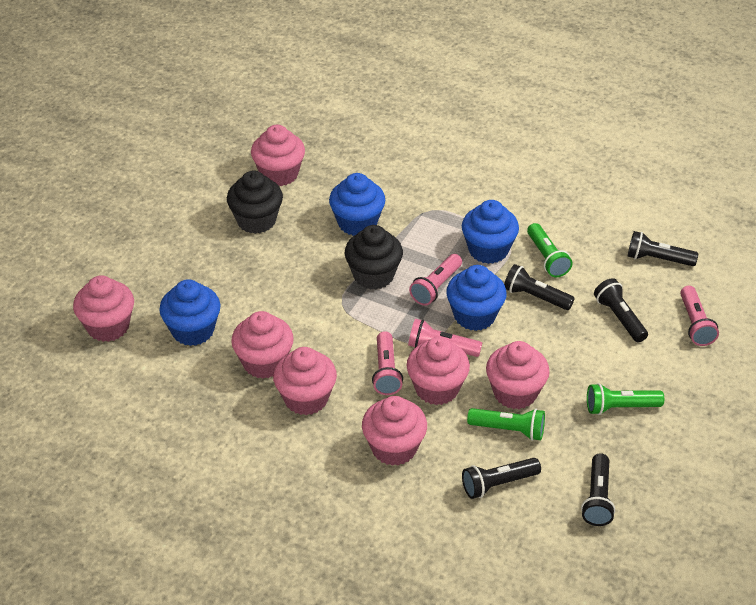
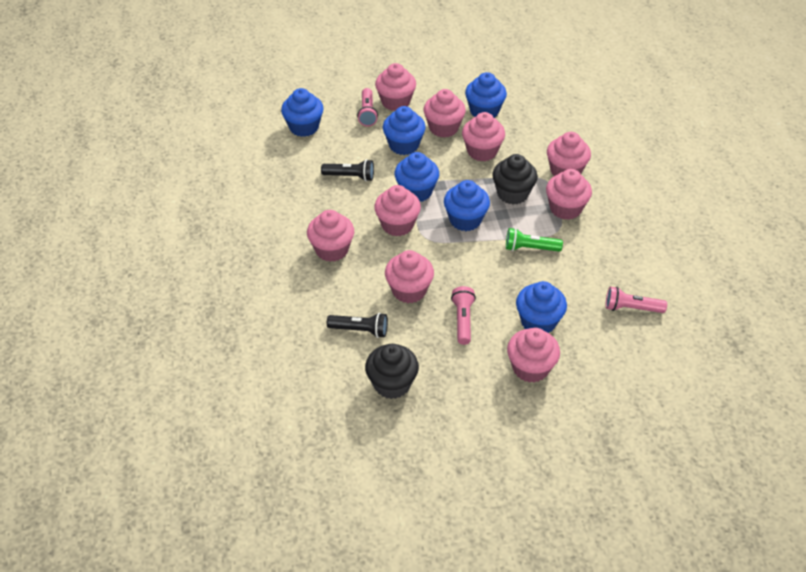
black flashlight: [462,458,541,499] [504,264,575,310] [581,453,615,526] [594,278,648,342] [628,231,698,266] = 5 -> [321,159,374,181] [327,313,388,338] = 2
blue cupcake: [159,279,220,346] [329,173,385,236] [446,265,507,331] [462,200,519,264] = 4 -> [281,88,324,137] [383,106,426,155] [394,152,439,202] [444,180,490,231] [465,72,507,118] [516,281,567,333] = 6
green flashlight: [467,408,545,441] [527,223,572,277] [587,383,664,415] = 3 -> [506,228,563,252] = 1
pink cupcake: [73,275,134,342] [231,311,294,379] [251,125,305,186] [273,347,337,415] [362,396,427,466] [406,337,470,405] [486,341,550,409] = 7 -> [307,210,354,262] [374,185,421,236] [375,63,416,111] [385,250,434,303] [423,89,466,138] [462,112,505,161] [507,328,560,383] [546,169,592,220] [547,132,591,176] = 9
pink flashlight: [372,331,403,395] [408,319,482,357] [409,254,462,306] [680,286,719,346] = 4 -> [357,88,378,126] [451,286,476,345] [606,287,667,313] = 3

